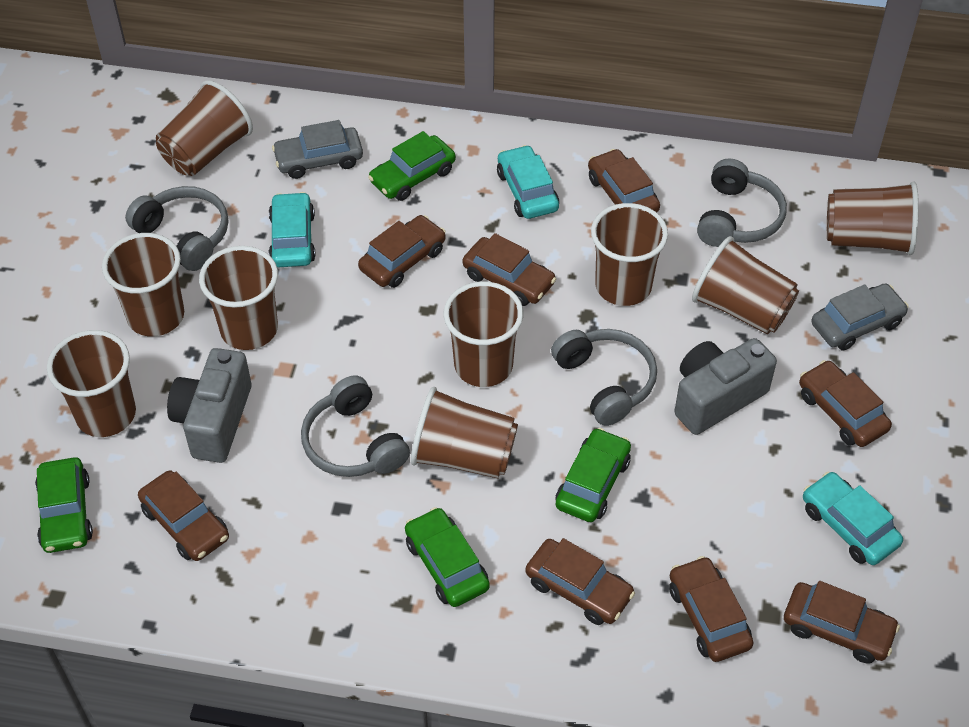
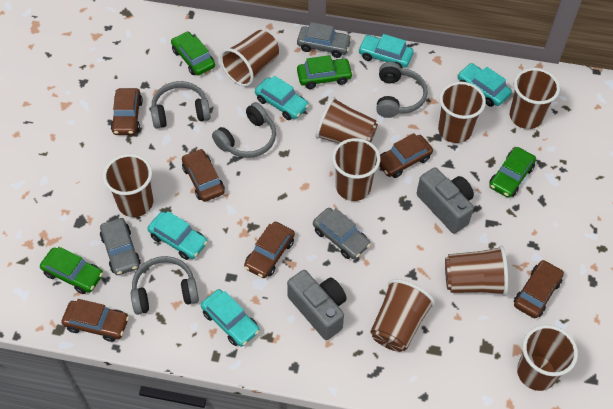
brown car: [138,470,229,561] [358,215,446,288] [463,233,556,306] [525,538,635,625] [588,149,660,213] [669,556,753,662] [784,581,900,664] [799,360,892,447] = 8 -> [61,299,129,342] [111,88,143,135] [182,149,225,202] [244,222,295,278] [379,133,433,178] [514,260,564,318] = 6
grey car: [272,120,363,179] [811,283,909,351] = 2 -> [100,218,141,275] [297,22,352,58] [313,208,371,259] = 3
turquoise car: [269,192,316,267] [497,145,559,219] [803,472,903,565] = 3 -> [147,211,208,260] [201,289,260,347] [255,76,309,120] [358,34,414,68] [458,63,512,107] = 5

